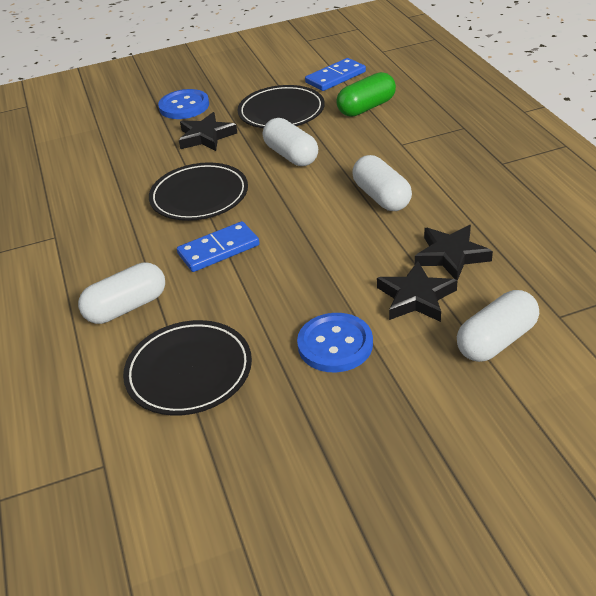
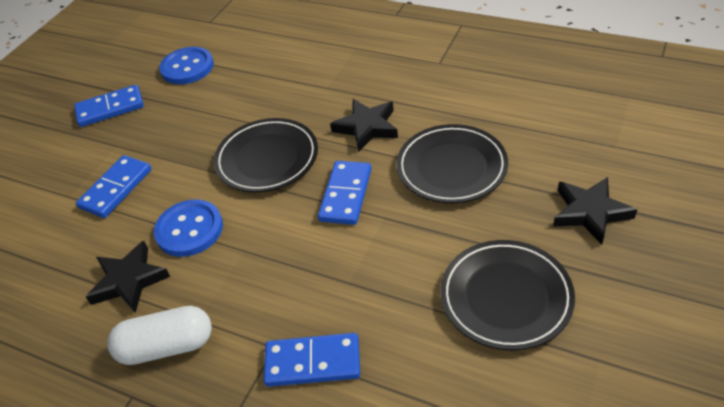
blue domino: [177,221,259,272] [305,58,366,91] = 2 -> [74,85,144,127] [76,155,152,218] [263,333,360,387] [318,161,371,225] = 4
green capsule: [336,72,396,117] = 1 -> none = 0
white capsule: [78,262,165,324] [263,118,318,166] [352,155,412,211] [457,290,539,362] = 4 -> [107,306,212,365] = 1

